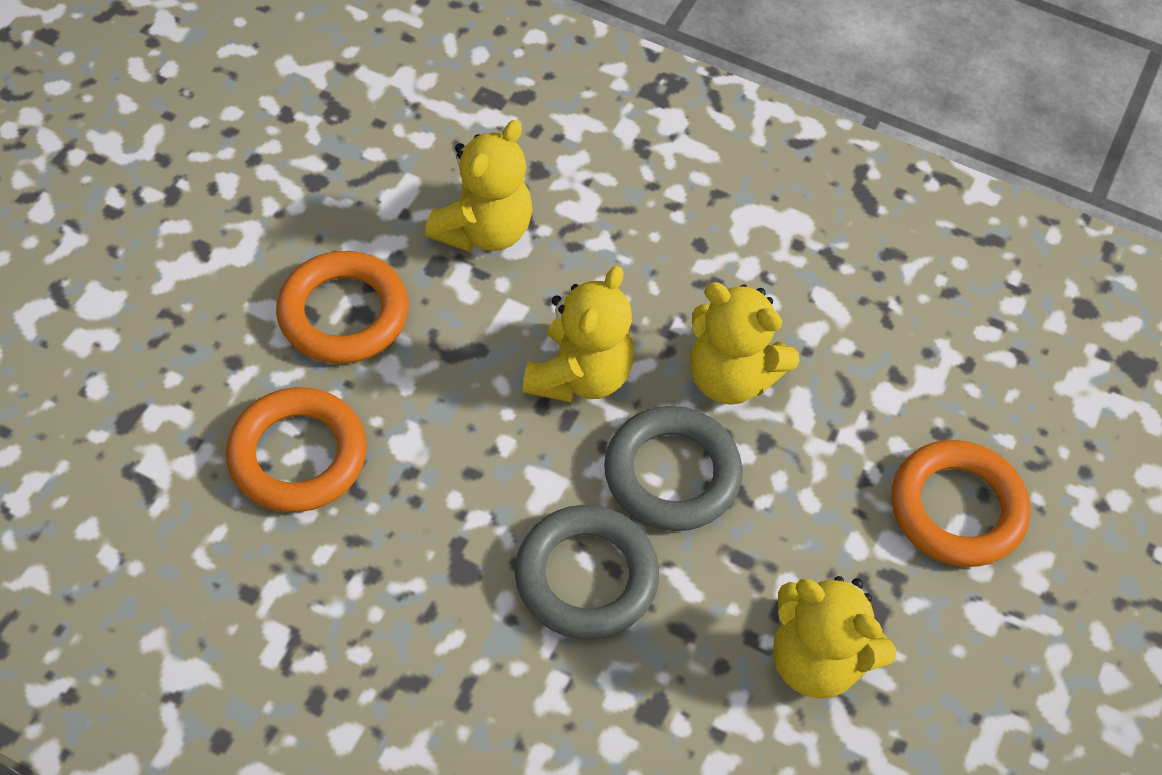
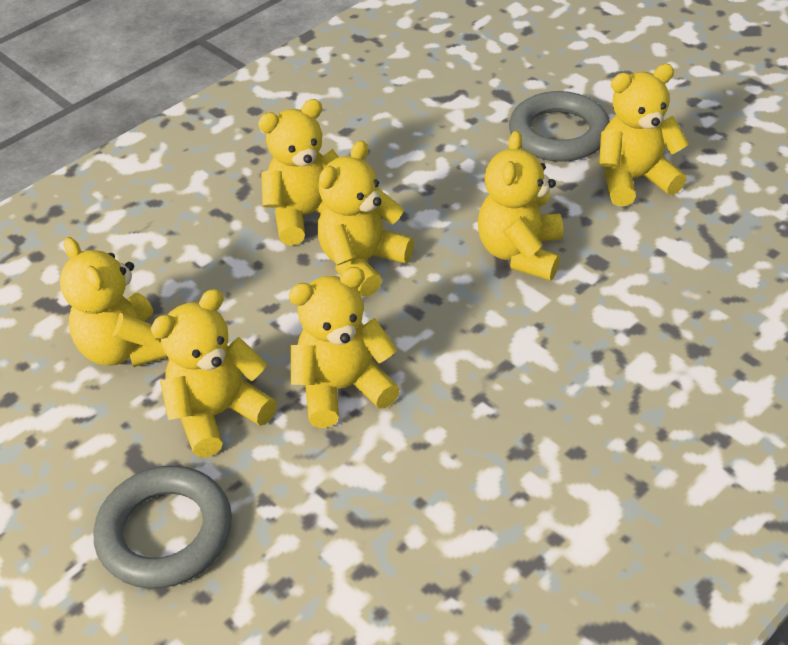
orange ring: [226,387,367,512] [276,251,409,364] [891,440,1030,567] = 3 -> none = 0
yellow teddy bear: [425,120,532,252] [522,266,634,402] [690,282,800,405] [773,576,896,699] = 4 -> [60,237,168,367] [151,289,277,458] [258,99,339,246] [289,267,400,428] [318,140,414,297] [478,131,563,281] [599,64,689,206] = 7

